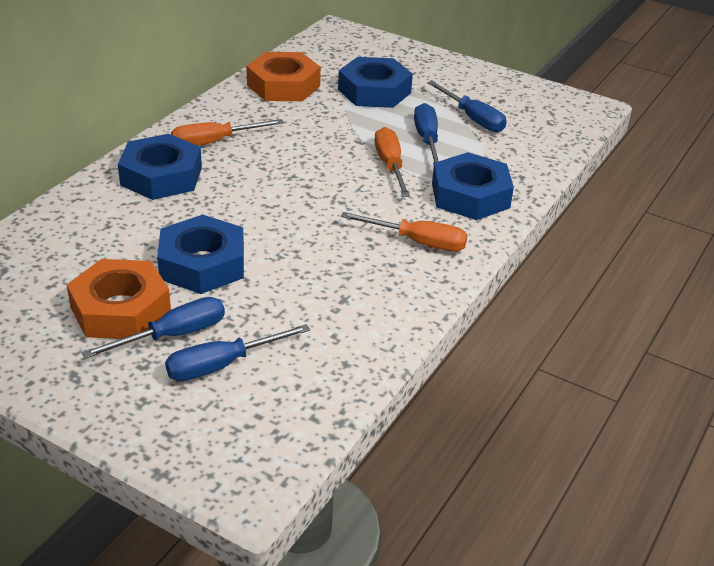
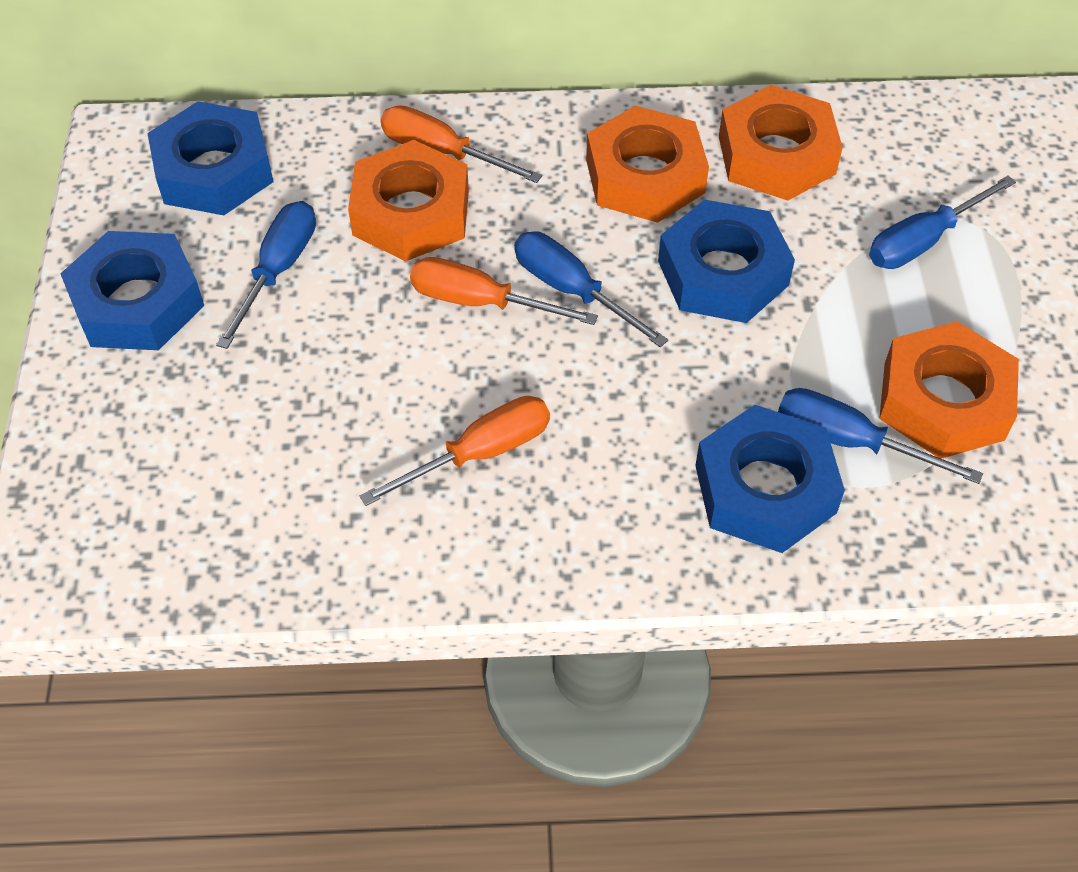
orange nut: [67,259,171,339] [247,52,321,101] = 2 -> [348,140,469,261] [586,105,709,223] [719,85,843,201] [879,321,1019,459] = 4

